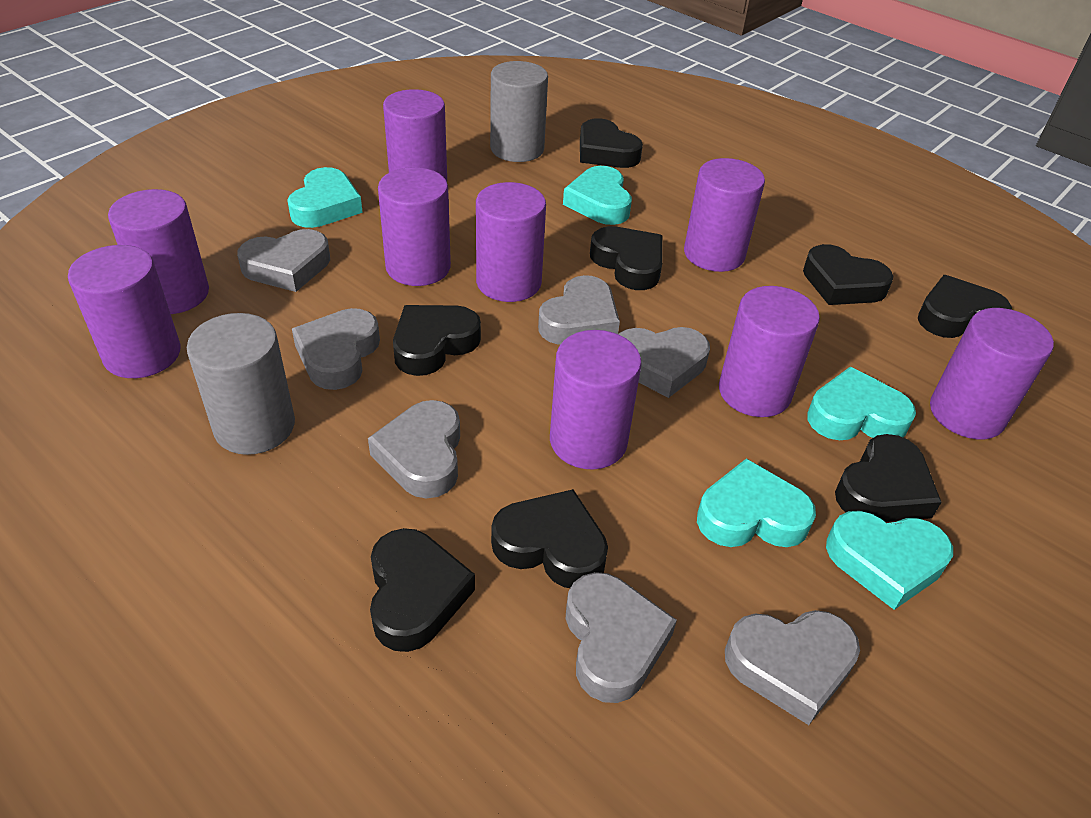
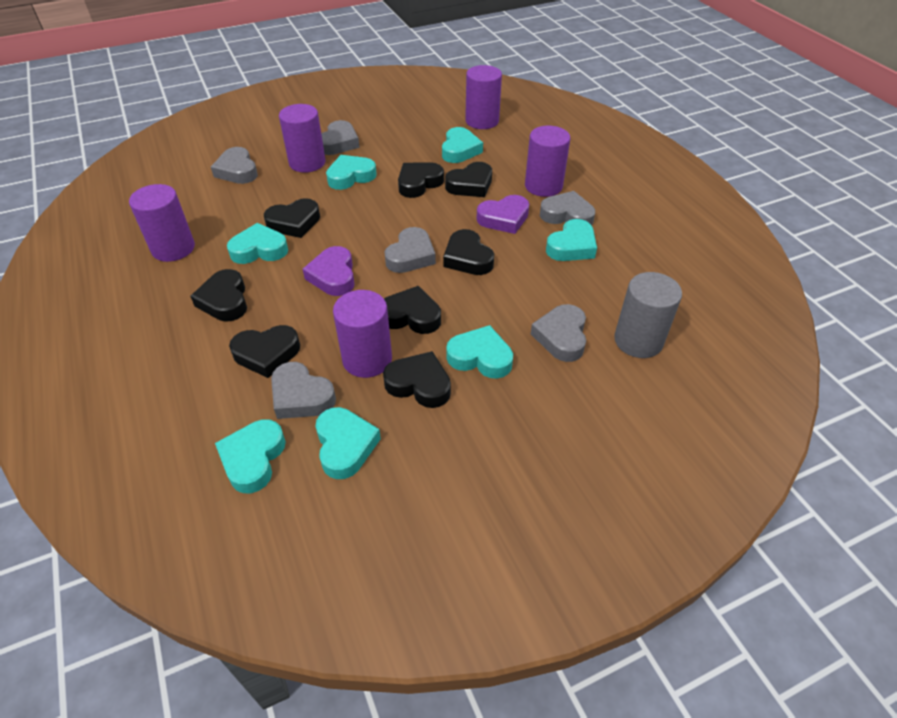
grey cylinder: [187,313,295,455] [490,61,548,162] = 2 -> [614,272,682,358] = 1
grey heart: [237,229,330,292] [292,308,380,390] [368,400,460,498] [538,275,620,345] [566,572,677,703] [618,327,710,398] [725,610,860,725] = 7 -> [211,147,258,184] [271,362,336,419] [321,120,360,155] [385,227,436,273] [531,304,586,362] [540,191,595,225] = 6
purple cylinder: [68,245,180,378] [108,189,209,314] [378,167,451,286] [383,89,447,181] [476,182,546,302] [550,330,642,469] [684,158,765,272] [719,286,820,417] [930,308,1054,439] = 9 -> [129,184,195,262] [279,104,326,173] [333,290,392,378] [465,65,502,129] [525,126,570,197] = 5
purple heart: none = 0 -> [303,246,355,296] [477,195,529,234] = 2
turquoise heart: [287,167,363,228] [563,166,632,225] [697,459,816,547] [807,367,916,440] [826,511,953,610] = 5 -> [215,419,286,493] [227,223,288,264] [315,407,381,479] [326,155,377,190] [442,127,483,163] [446,325,513,379] [546,219,597,261] = 7

